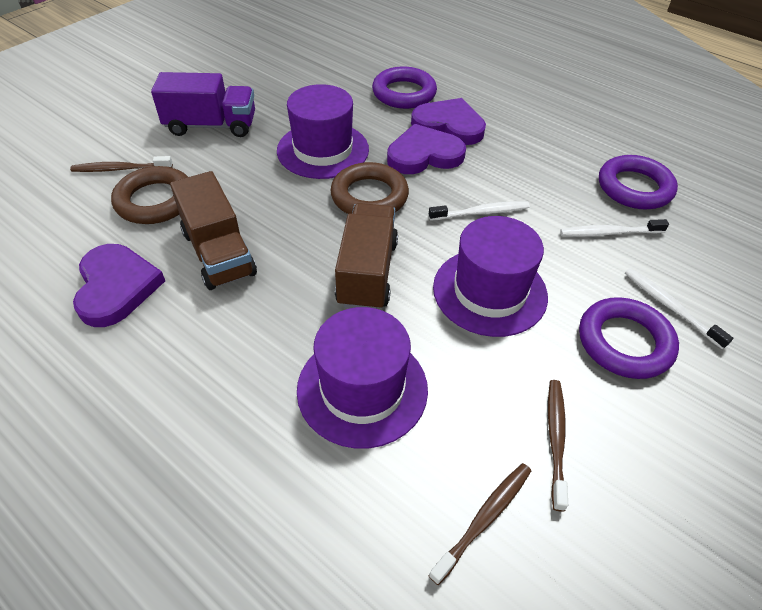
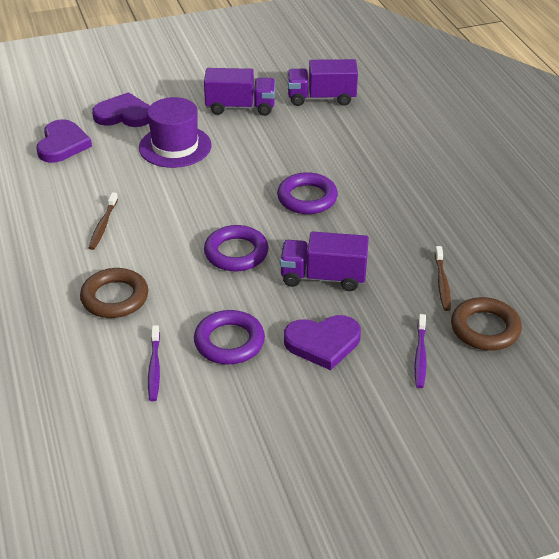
brown toothbrush: [70,156,173,172] [428,463,531,585] [548,380,568,512] = 3 -> [89,192,118,250] [435,246,451,311] = 2
brown truck: [170,171,257,290] [335,203,398,309] = 2 -> none = 0
purple hat: [277,84,369,179] [297,307,428,449] [433,216,548,337] = 3 -> [139,97,212,168] = 1
purple toothbrush: none = 0 -> [148,325,160,401] [415,314,427,388] = 2
purple truck: [151,72,255,137] = 1 -> [204,68,276,116] [280,231,369,291] [287,59,358,106] = 3
white toothbrush: [429,201,530,221] [560,219,669,237] [625,268,733,349] = 3 -> none = 0

